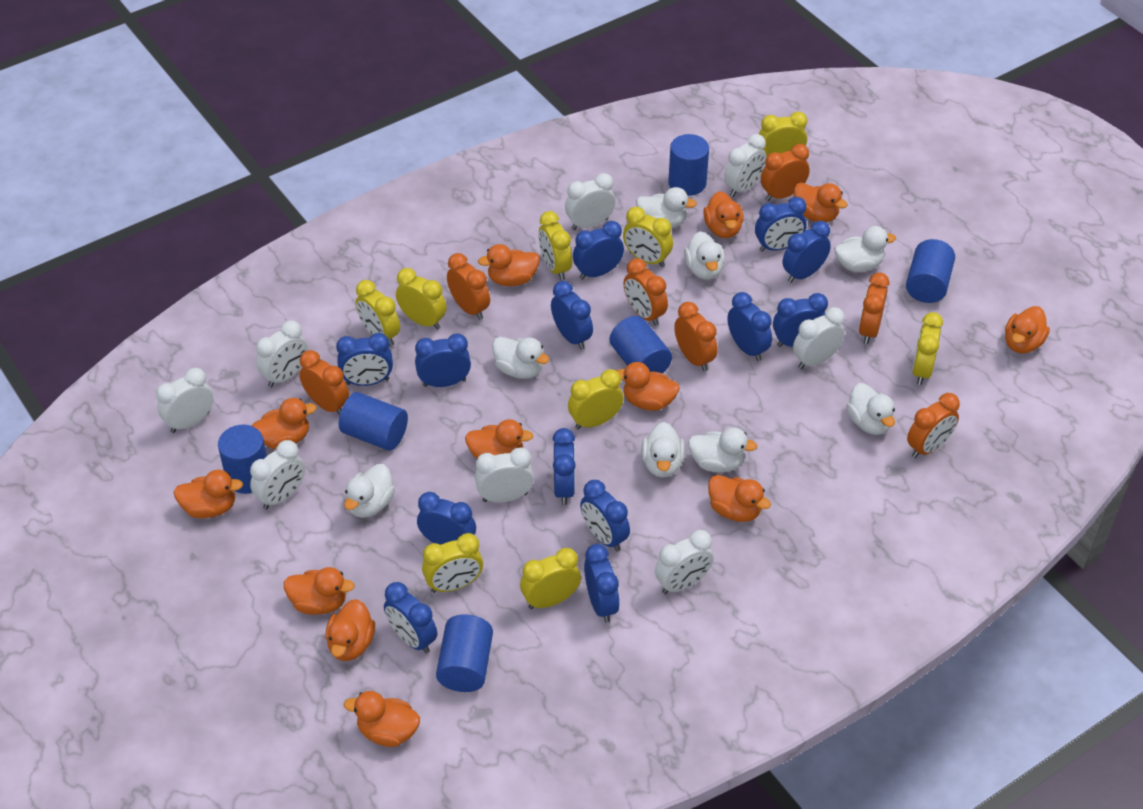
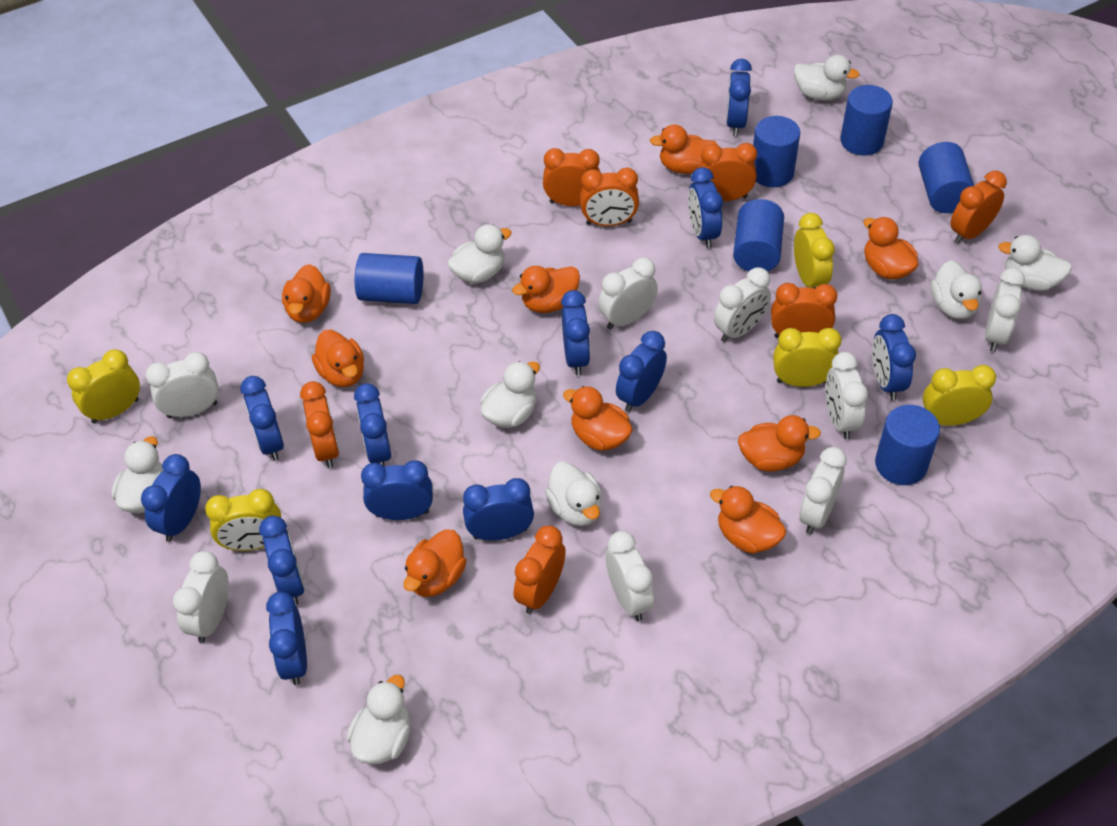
blue clock: [336,333,393,386] [384,582,437,653] [415,333,471,387] [417,492,476,545] [551,281,593,350] [553,428,576,505] [573,221,624,280] [580,480,630,552] [584,544,620,623] [728,292,772,361] [755,197,807,252] [773,293,828,347] [782,221,831,283] = 13 -> [141,454,201,542] [240,376,284,461] [259,516,304,605] [266,592,307,685] [354,383,391,467] [361,460,433,520] [463,478,534,541] [561,290,590,375] [616,331,667,412] [688,167,723,248] [726,59,752,136] [872,314,916,400] = 12
orange duck: [174,470,243,518] [252,398,317,449] [284,567,355,615] [326,599,375,661] [344,691,420,747] [465,419,534,459] [478,244,540,286] [616,362,680,411] [703,191,744,238] [708,475,771,522] [794,183,848,222] [1005,306,1050,353] = 12 -> [282,264,331,323] [312,330,364,387] [403,529,467,597] [512,266,580,313] [563,386,633,451] [650,125,717,174] [710,486,786,554] [738,415,821,472] [864,217,918,279] = 9
yellow clock: [355,280,400,347] [396,268,447,330] [422,533,483,593] [520,548,581,609] [539,211,572,280] [568,369,623,429] [623,207,673,267] [759,111,807,157] [912,312,943,385] = 9 -> [67,349,140,423] [205,489,281,551] [773,328,842,387] [794,213,835,289] [922,365,996,426] = 5

